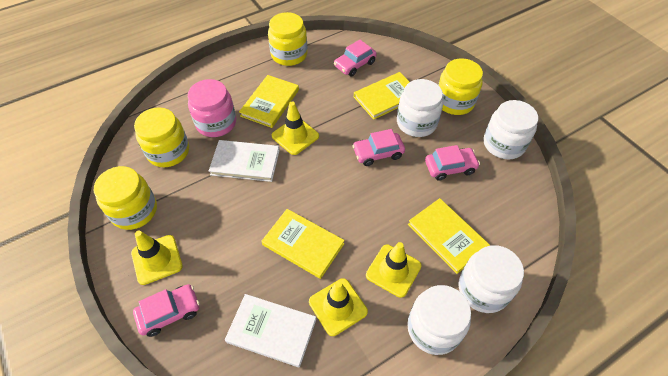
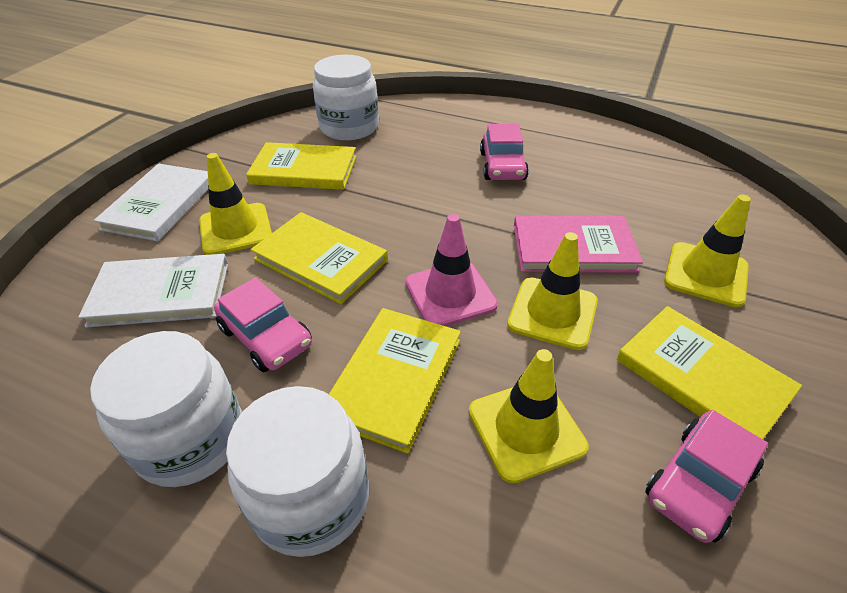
pink book: none = 0 -> [514,216,643,273] = 1
pink car: [133,284,200,337] [334,40,377,76] [352,129,405,166] [425,145,480,181] = 4 -> [214,277,312,372] [480,124,529,180] [645,410,768,543] = 3
pink jar: [188,79,236,137] = 1 -> none = 0
pink traffic cone: none = 0 -> [405,214,498,326] = 1
white jar: [397,79,443,137] [407,285,471,355] [458,245,524,313] [484,100,538,160] = 4 -> [90,331,242,487] [226,386,369,557] [313,55,379,140] = 3
yellow jar: [94,166,157,230] [134,107,189,167] [268,12,307,66] [438,58,483,115] = 4 -> none = 0

